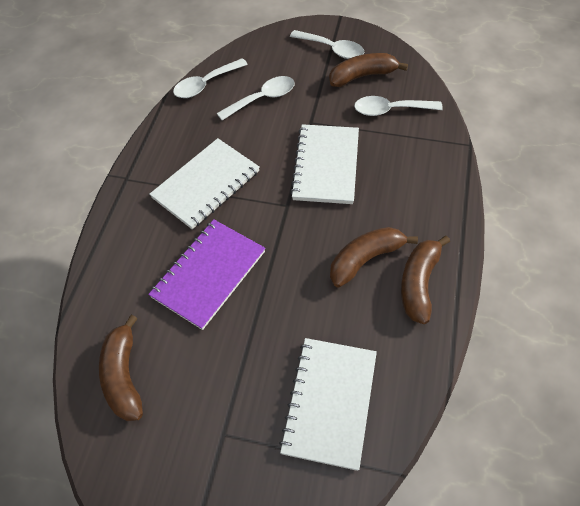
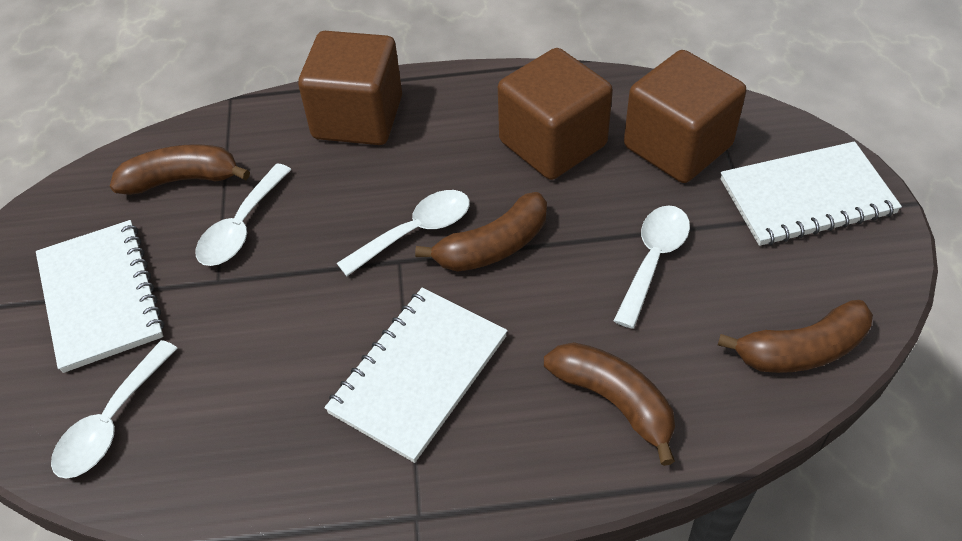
brown cube: none = 0 -> [298,31,402,145] [498,48,613,180] [624,50,746,183] = 3
purple notebook: [148,219,265,330] = 1 -> none = 0

